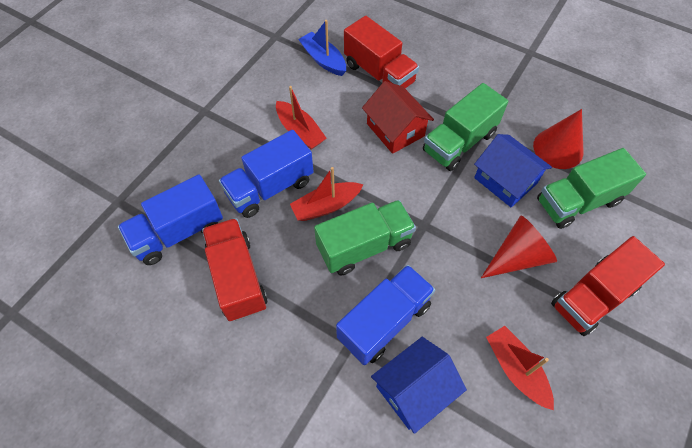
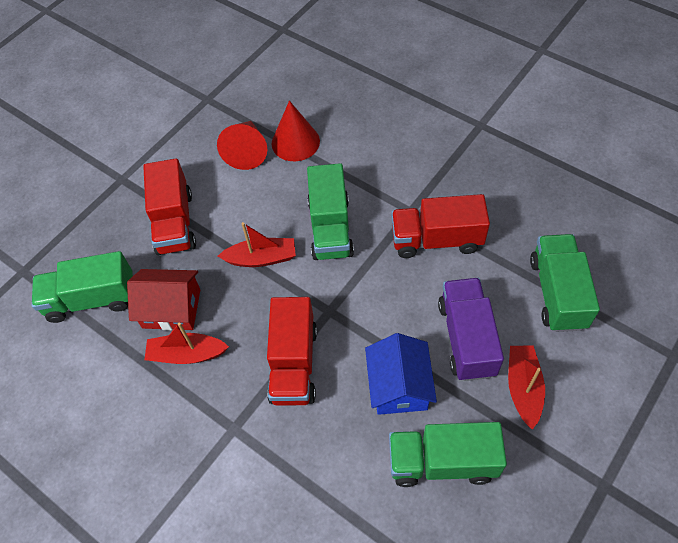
blue boat: [298,20,346,76] = 1 -> none = 0
blue house: [371,337,467,434] [474,134,552,207] = 2 -> [365,333,437,415] = 1
blue truck: [118,175,223,265] [219,130,314,218] [336,265,435,365] = 3 -> none = 0
green truck: [314,200,416,276] [423,83,508,171] [537,148,646,229] = 3 -> [32,251,133,323] [307,163,354,260] [389,422,507,487] [530,234,600,332] = 4
purple truck: none = 0 -> [438,278,504,381] = 1

